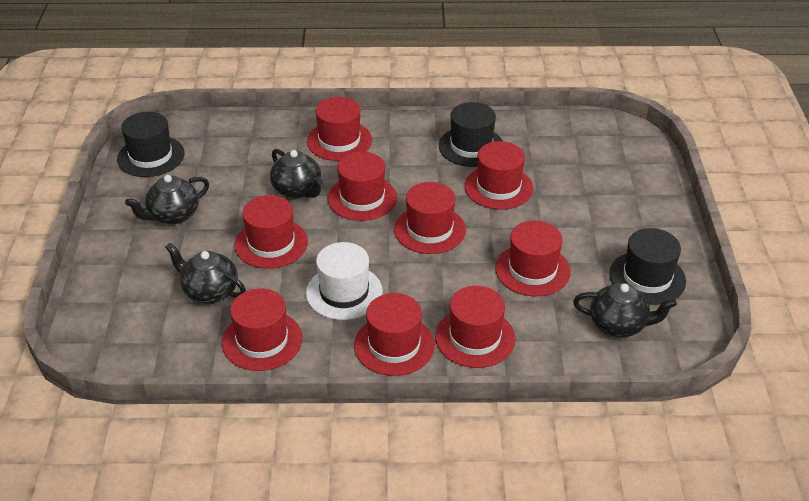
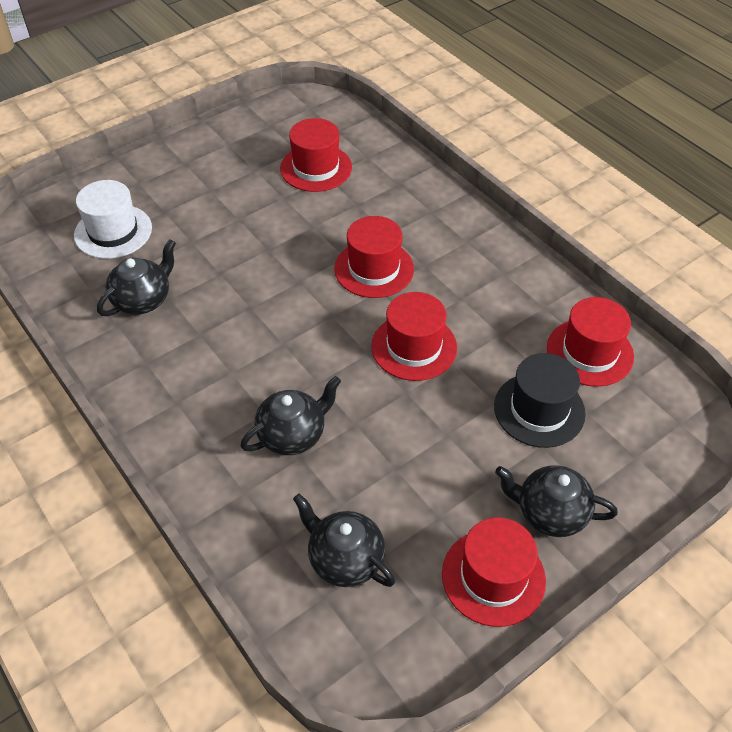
black hat: [117,112,185,177] [439,102,503,167] [609,228,686,305] = 3 -> [494,353,586,448] = 1
red hat: [222,288,302,371] [235,195,308,269] [307,97,372,161] [328,152,397,221] [354,293,435,376] [394,182,466,254] [435,286,516,368] [464,141,533,210] [495,221,571,296] = 9 -> [280,118,352,192] [334,216,414,298] [371,292,457,381] [442,517,546,627] [547,297,634,387] = 5

